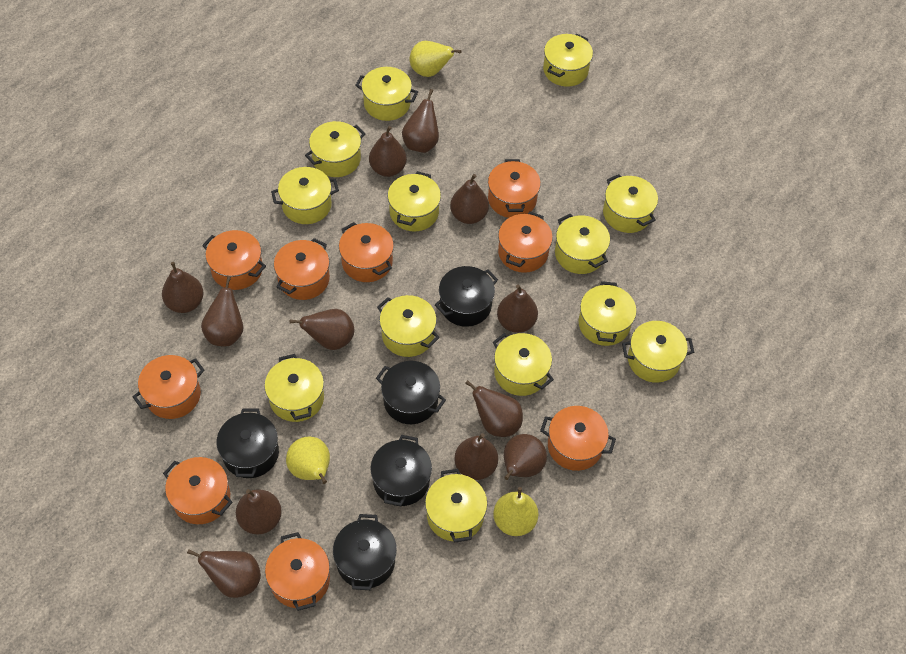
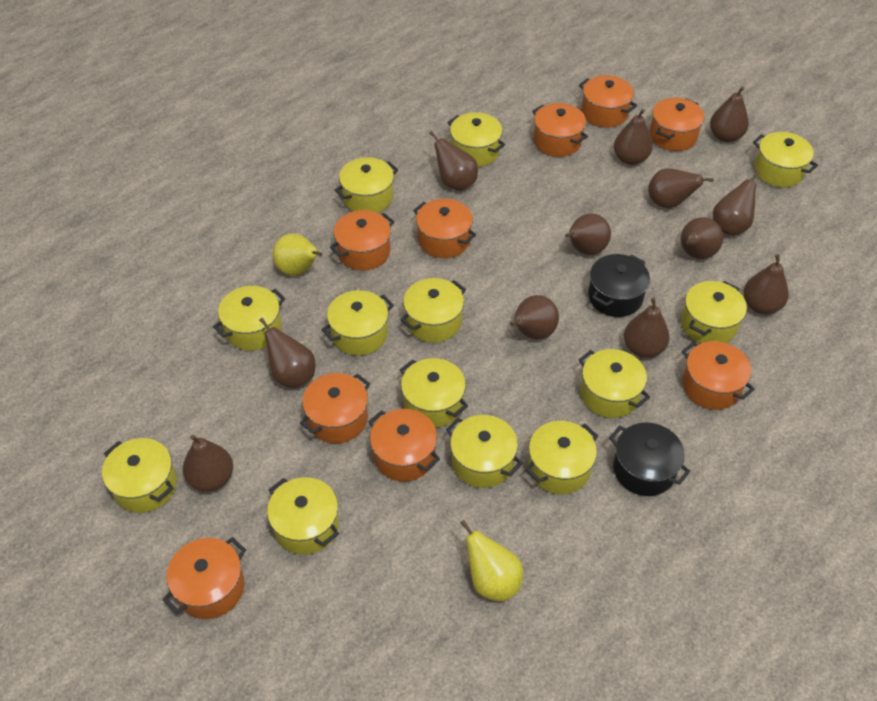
black pot: [217,408,279,478] [333,514,397,590] [370,435,432,506] [376,361,446,424] [435,266,498,327] = 5 -> [588,254,650,317] [609,423,691,496] = 2
yellow pear: [286,437,330,484] [410,41,461,77] [493,487,538,536] = 3 -> [273,234,322,276] [460,520,523,601] = 2

